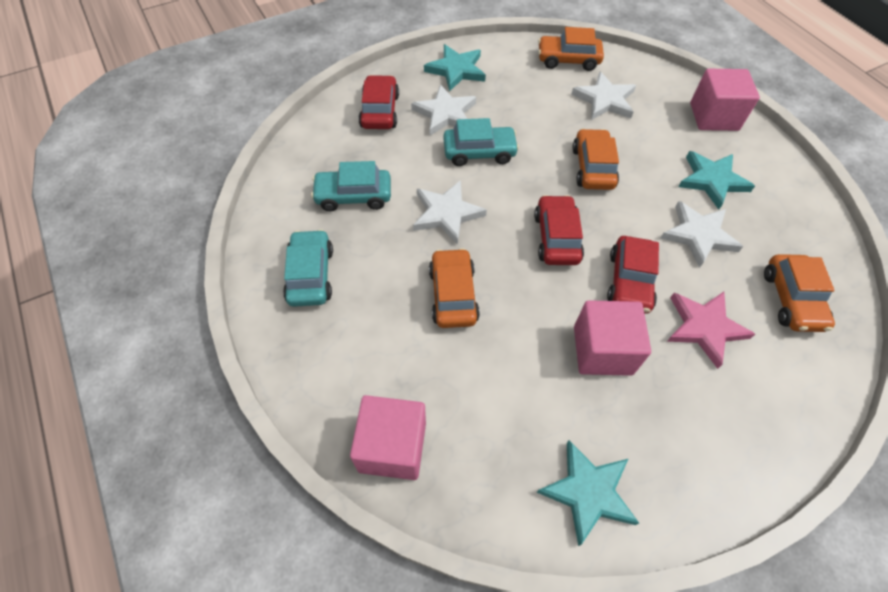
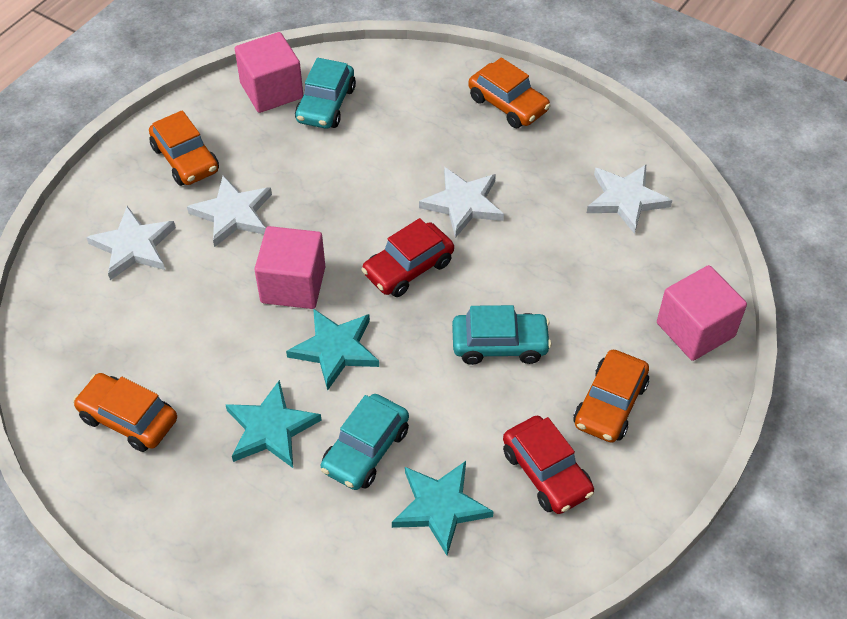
pink star: [667,292,755,369] = 1 -> none = 0
red car: [359,75,399,129] [534,195,584,265] [607,236,659,314] = 3 -> [362,218,454,297] [503,416,594,514] = 2

